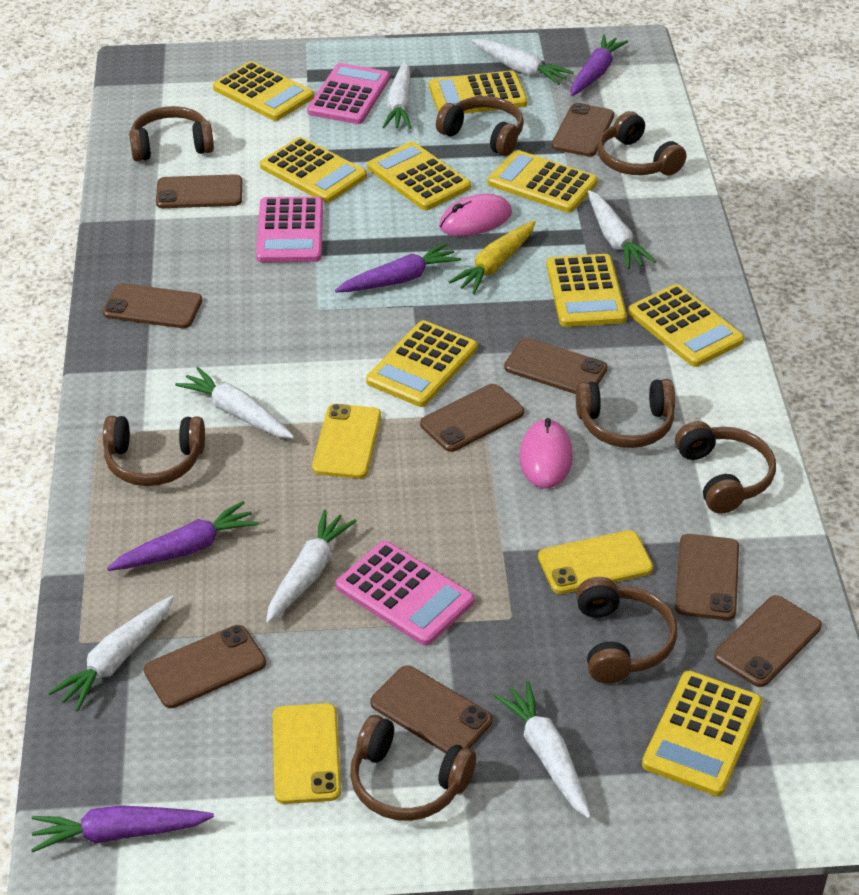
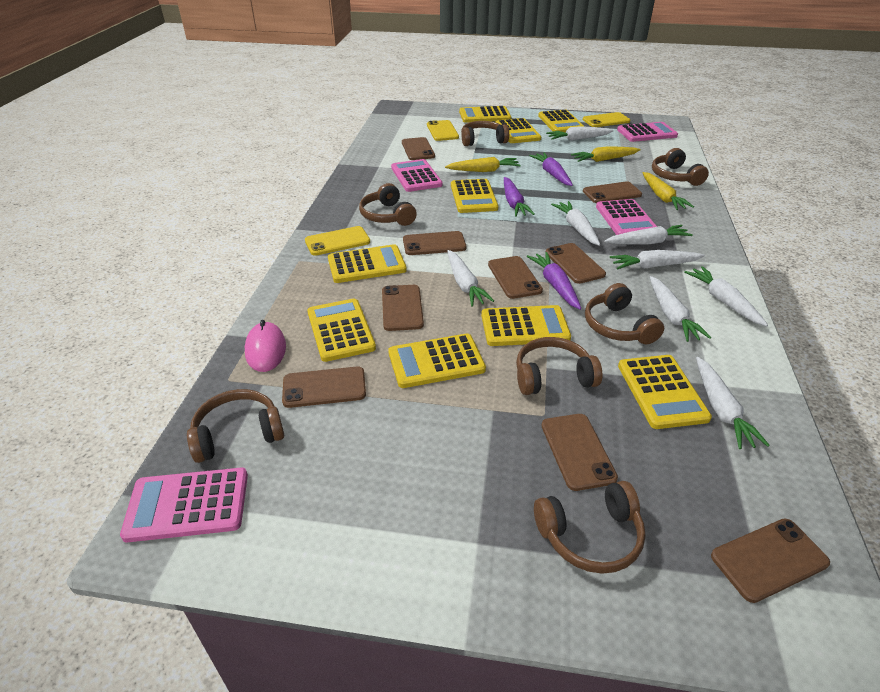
brown headphones: [103,416,205,486] [129,106,214,161] [350,715,476,821] [436,96,524,156] [576,379,675,448] [576,577,677,684] [597,111,686,175] [675,421,776,514] = 8 -> [187,389,284,463] [359,183,417,226] [461,121,509,146] [516,337,602,395] [534,481,646,574] [585,283,664,345] [652,148,709,186] = 7
pink calculator: [256,196,323,262] [307,63,390,124] [336,541,474,646] = 3 -> [120,468,248,542] [391,159,442,192] [596,199,657,235] [617,122,678,142] = 4
pink mouse: [439,194,512,236] [519,418,573,489] = 2 -> [245,320,286,372] = 1
purple carrot: [31,805,214,853] [107,501,259,571] [335,243,461,292] [571,35,628,96] = 4 -> [504,177,535,217] [527,252,581,310] [529,153,573,186] = 3
white carrot: [48,596,174,711] [175,367,294,439] [266,509,357,623] [383,61,411,129] [471,39,574,85] [493,681,591,819] [588,190,656,269] = 7 -> [447,250,494,307] [546,126,613,141] [551,201,600,246] [604,225,693,245] [610,250,705,269] [649,276,711,342] [684,266,768,327] [696,357,770,449] = 8
yellow carrot: [449,220,536,294] = 1 -> [445,157,521,172] [571,146,641,162] [643,172,694,210] = 3

